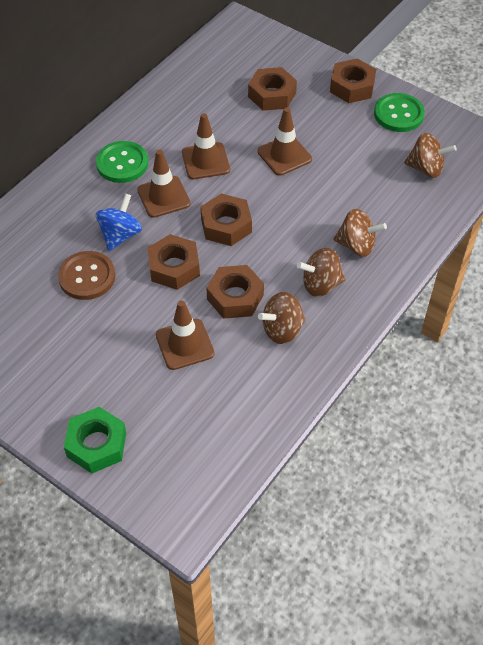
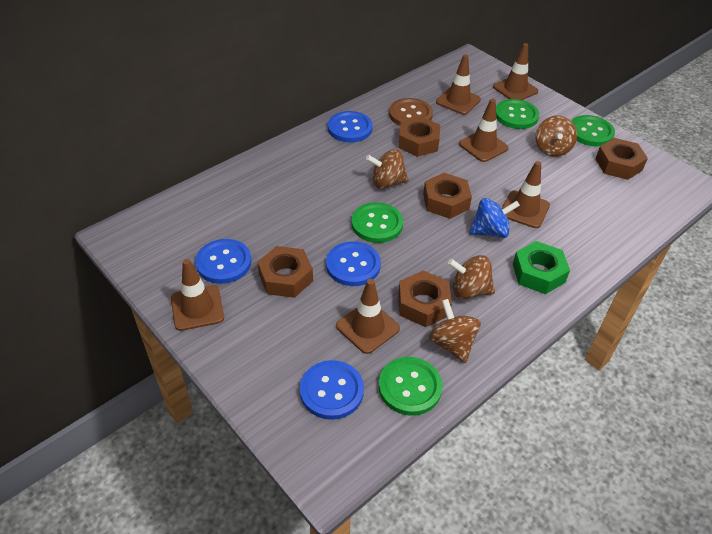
blue button: none = 0 -> [195,239,251,284] [300,360,364,420] [326,241,381,286] [328,111,373,142] = 4
brown traffic cone: [137,150,191,218] [156,300,215,370] [182,113,230,179] [257,108,312,176] = 4 -> [171,259,224,331] [336,279,400,354] [436,54,481,115] [459,99,509,162] [493,43,538,100] [502,161,550,228] = 6
green button: [96,141,148,183] [374,93,425,132] = 2 -> [351,202,403,243] [378,357,443,416] [496,99,539,129] [571,115,615,146] = 4

